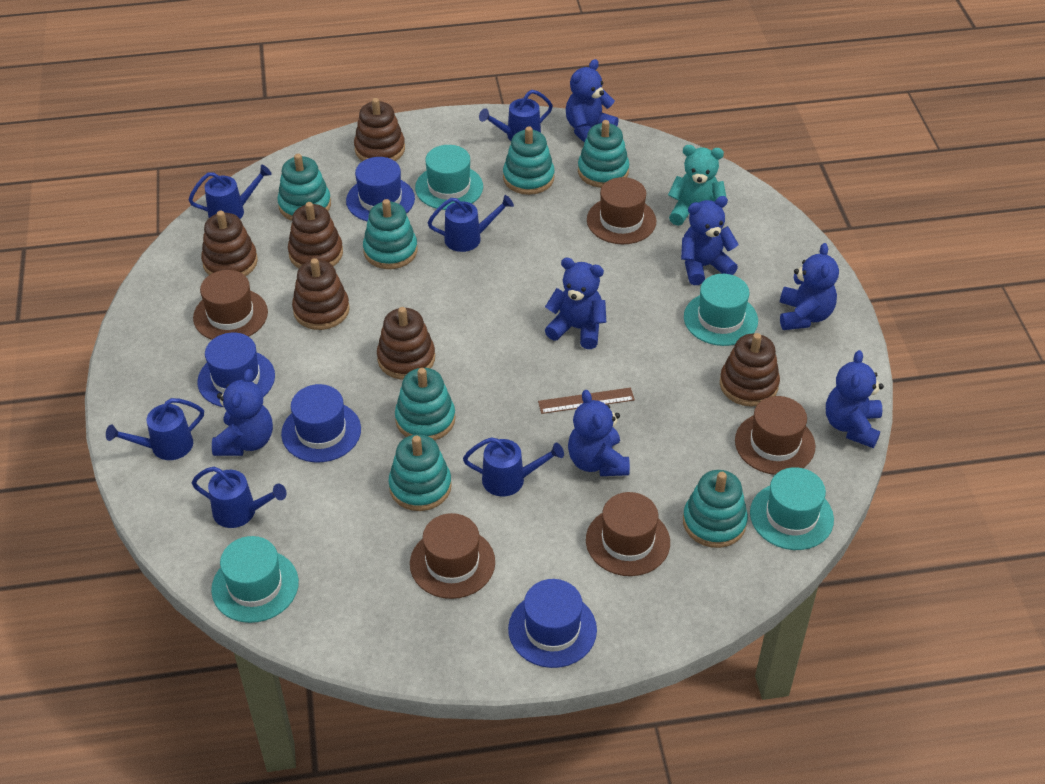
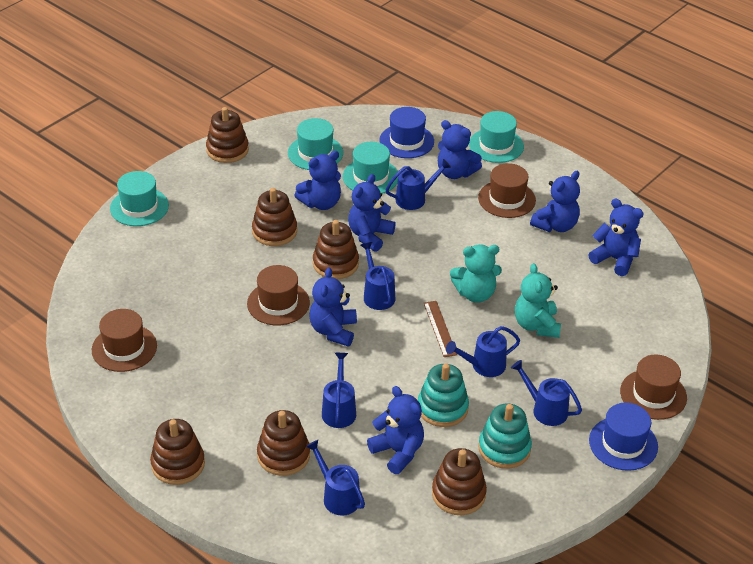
blue hat: [197,333,275,407] [281,384,361,462] [346,157,415,221] [508,579,597,668] = 4 -> [379,107,434,158] [589,403,658,471] = 2
brown hat: [193,270,268,340] [410,513,495,599] [586,492,670,576] [587,177,656,244] [735,396,816,475] = 5 -> [92,309,157,372] [247,265,310,325] [478,163,536,218] [620,355,687,420] = 4
turquoise stacking toy: [277,154,331,221] [363,199,418,269] [388,434,452,511] [395,368,455,441] [503,126,555,195] [578,120,629,188] [683,470,748,548] = 7 -> [418,363,469,427] [478,403,532,469] = 2
turquoise teddy bear: [668,145,727,226] = 1 -> [450,244,502,303] [515,263,561,338] = 2

